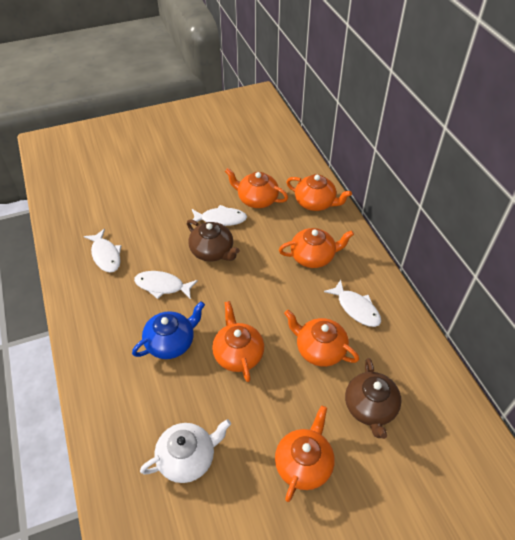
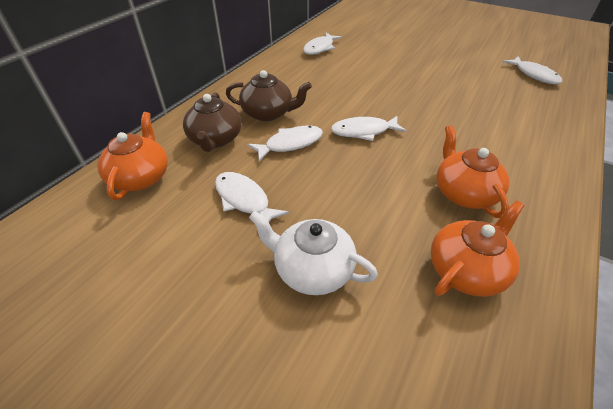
blue teapot: [132,301,205,359] = 1 -> none = 0
orange teapot: [212,301,264,382] [225,168,288,208] [275,406,335,502] [279,228,354,268] [284,310,359,367] [286,174,352,211] = 6 -> [97,112,168,200] [431,201,524,297] [436,125,510,218] = 3
white fish: [84,229,121,273] [134,271,198,299] [190,205,247,226] [324,279,381,327] = 4 -> [215,172,289,222] [247,126,323,161] [303,33,342,55] [331,116,407,141] [502,56,563,84] = 5

